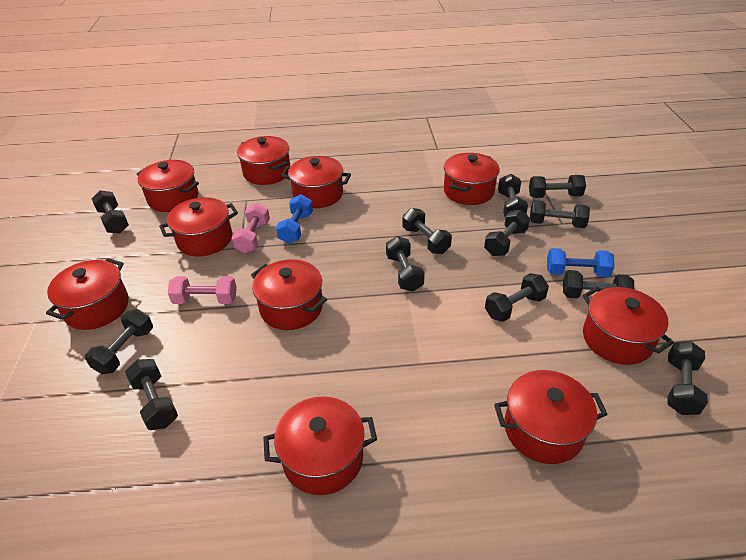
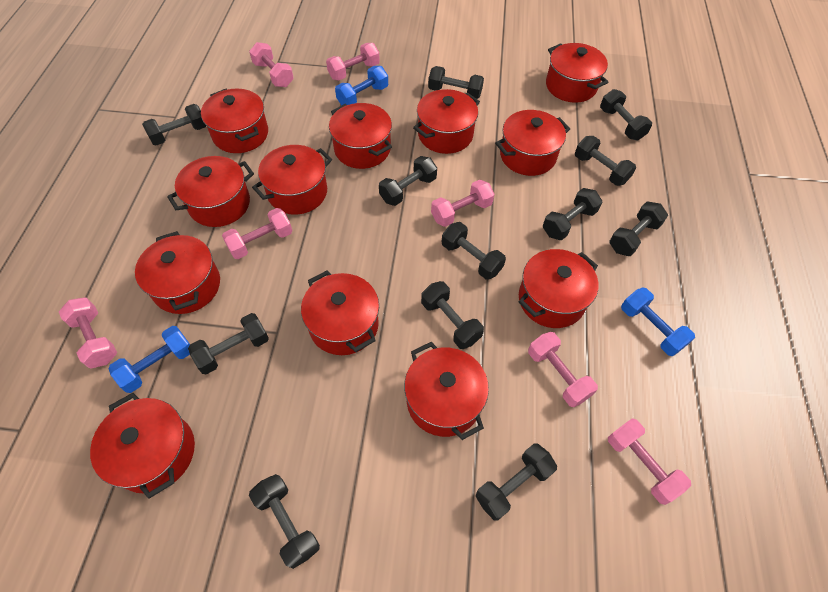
blue dumbbell: [276,194,313,244] [547,248,615,277] = 2 -> [109,326,190,393] [335,66,388,105] [621,288,695,356] = 3
pink dumbbell: [168,276,237,304] [232,203,270,253] = 2 -> [59,297,117,369] [222,208,292,259] [249,42,294,87] [326,43,380,80] [431,180,494,227] [528,332,598,407] [608,418,691,505] = 7
red pot: [46,258,129,330] [136,160,199,212] [159,197,238,256] [237,136,290,185] [251,259,327,330] [263,396,377,495] [281,156,351,208] [444,153,500,205] [494,370,608,464] [582,287,674,365] = 10 -> [90,393,195,499] [135,231,220,314] [167,156,254,227] [201,89,268,153] [252,145,332,215] [301,271,379,355] [329,103,392,169] [404,342,489,440] [413,89,480,154] [495,110,570,176] [518,249,599,328] [546,43,608,103] = 12

